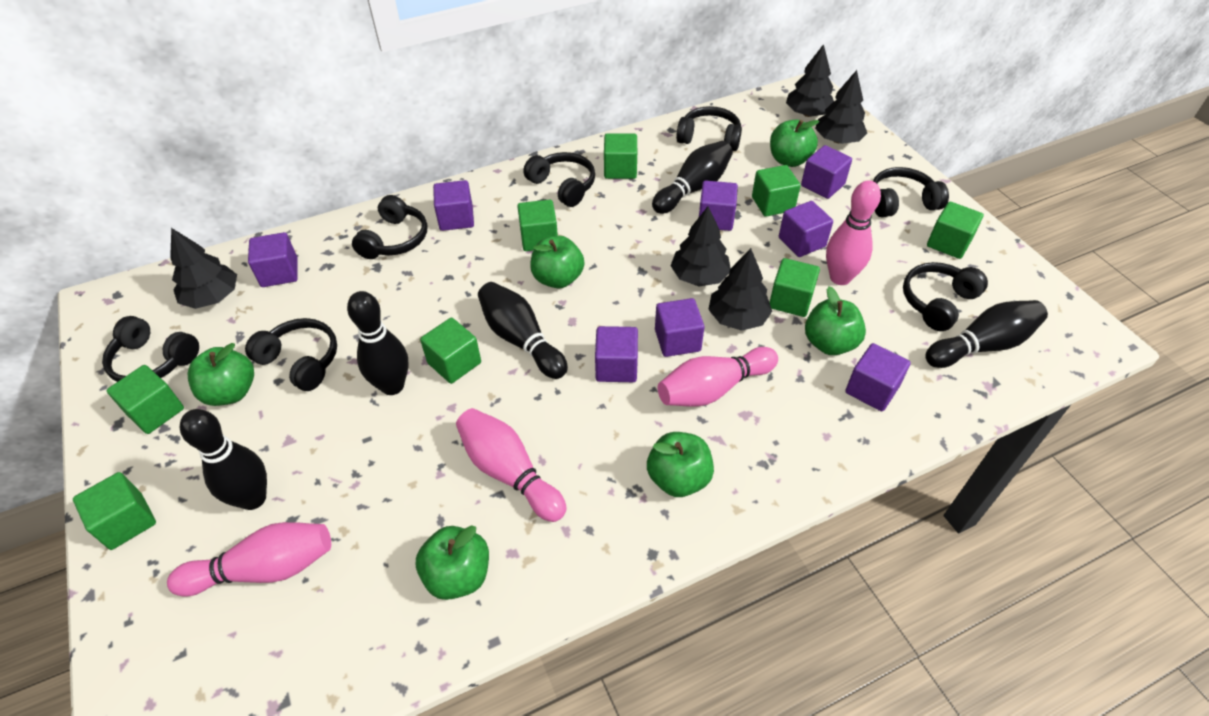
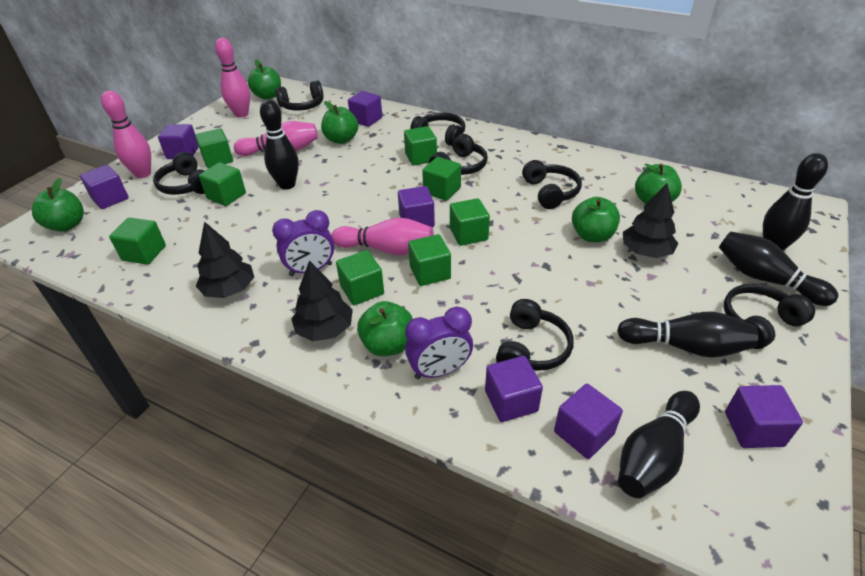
black tree: [170,228,237,309] [670,207,731,287] [708,248,772,331] [786,44,834,117] [815,70,867,144] = 5 -> [196,221,254,298] [292,260,353,341] [623,184,678,258] = 3
purple clock: none = 0 -> [272,210,334,276] [405,307,473,379] = 2
purple cube: [248,232,298,287] [433,180,474,231] [595,326,638,382] [655,298,705,357] [699,180,738,231] [779,201,833,257] [801,145,852,199] [845,343,911,411] = 8 -> [80,165,129,209] [158,124,199,159] [348,91,382,127] [398,186,435,227] [485,356,543,422] [554,384,623,459] [725,385,803,448] = 7

